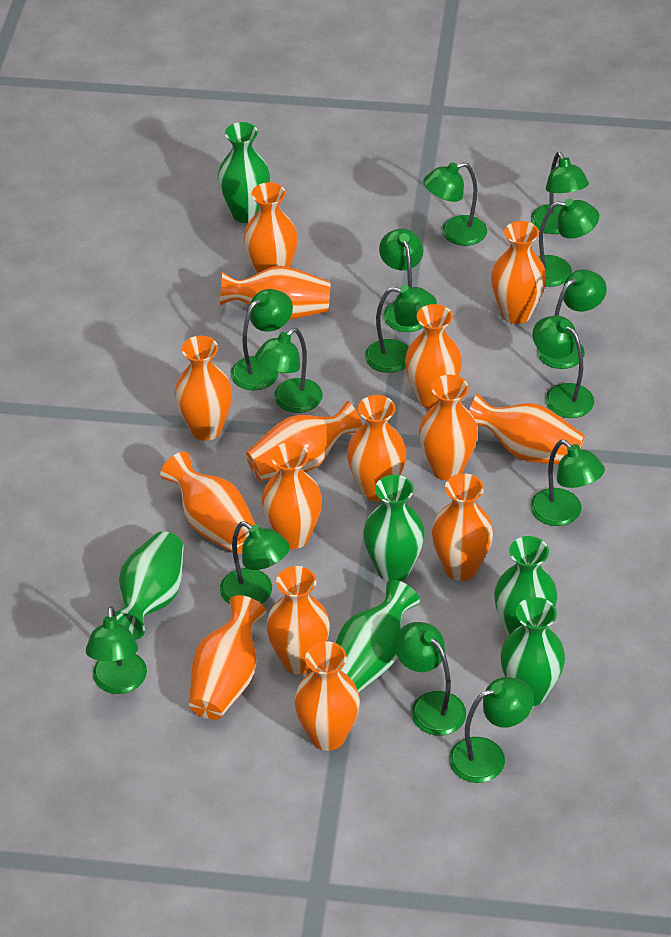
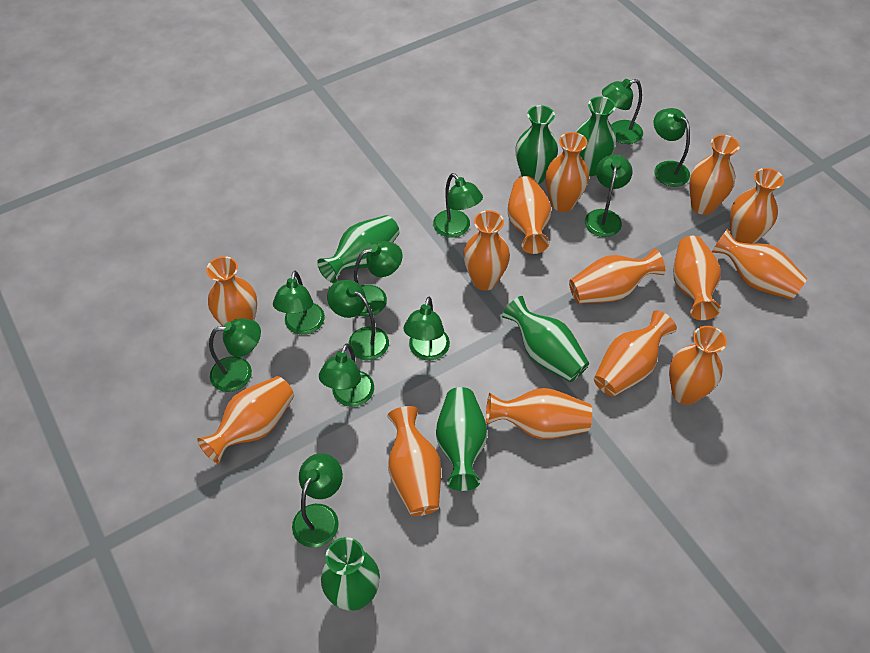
green lamp: [86,606,147,694] [220,522,290,605] [230,289,293,391] [255,328,323,413] [365,285,437,373] [379,229,424,332] [395,622,466,736] [423,162,487,246] [449,677,534,783] [530,440,605,526] [531,152,589,234] [533,315,594,418] [537,269,607,369] [539,198,599,287] = 14 -> [209,318,261,392] [273,271,325,335] [292,453,343,548] [319,344,374,407] [327,280,389,360] [354,241,403,317] [403,297,450,360] [433,173,483,238] [585,155,632,237] [602,79,643,144] [654,108,690,187] = 11
orange vase: [160,452,256,554] [175,336,232,441] [189,595,266,720] [220,266,330,320] [244,182,298,274] [246,401,363,481] [262,442,322,549] [266,566,330,675] [294,641,360,751] [347,395,406,501] [405,304,462,409] [419,375,478,481] [432,473,493,581] [469,394,585,464] [491,221,546,324] = 15 -> [197,376,294,463] [206,256,257,326] [387,406,441,516] [463,210,510,291] [486,388,592,439] [508,176,551,254] [545,132,589,212] [569,248,665,304] [594,310,677,396] [669,326,727,405] [673,236,721,320] [689,135,740,215] [712,229,808,300] [730,168,784,244] = 14

